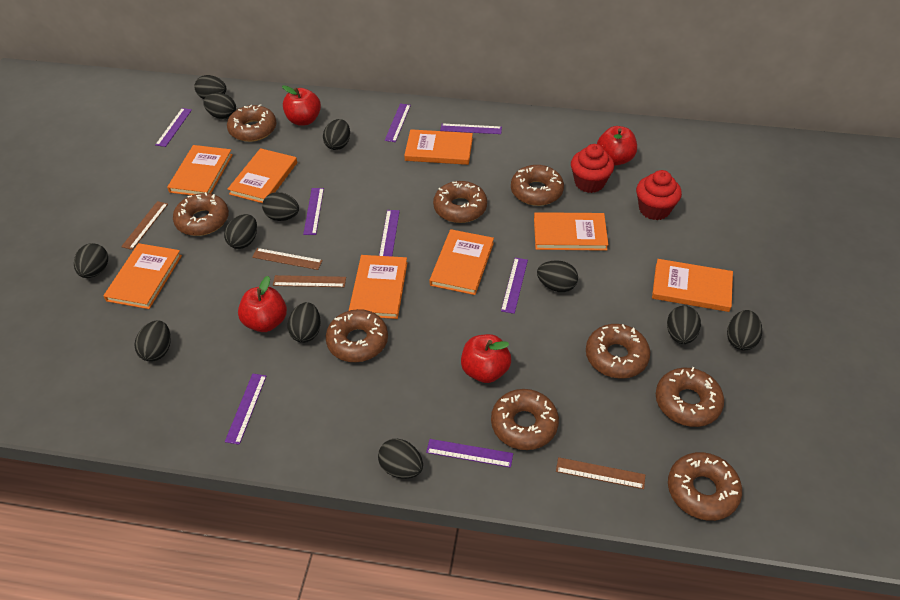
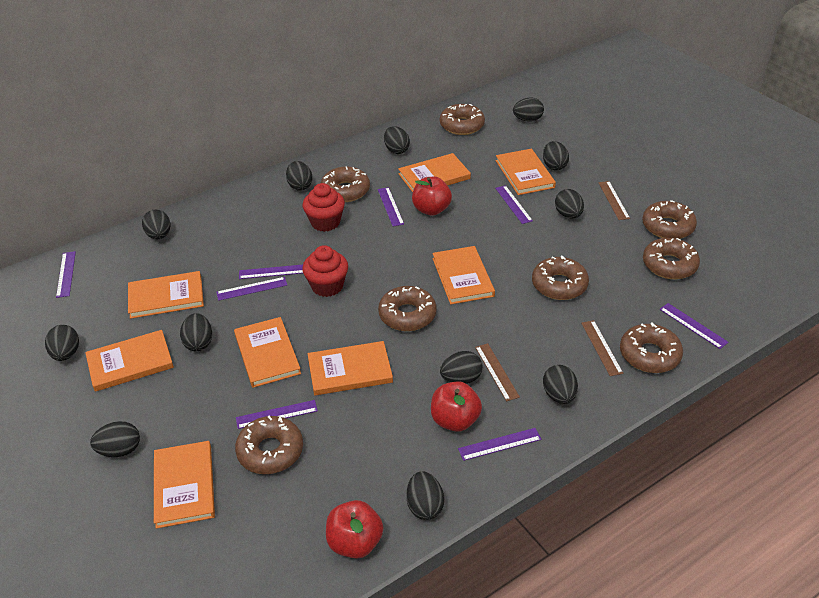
brown donut: [173,192,229,236] [227,104,277,142] [326,309,388,362] [433,181,487,223] [491,389,559,450] [511,165,564,206] [586,324,650,378] [656,367,724,427] [668,452,742,521] = 9 -> [235,416,303,474] [321,166,370,202] [378,286,437,331] [440,104,485,135] [532,256,589,300] [620,323,683,373] [642,200,697,239] [643,238,700,279] = 8
brown ruler: [121,201,168,250] [252,248,323,270] [273,275,346,287] [556,457,645,489] = 4 -> [475,343,520,401] [581,320,623,376] [598,181,630,220] = 3
red apple: [238,276,287,332] [282,85,321,126] [461,334,511,383] [597,126,637,166] = 4 -> [326,500,383,558] [412,177,452,216] [431,381,482,432] = 3

